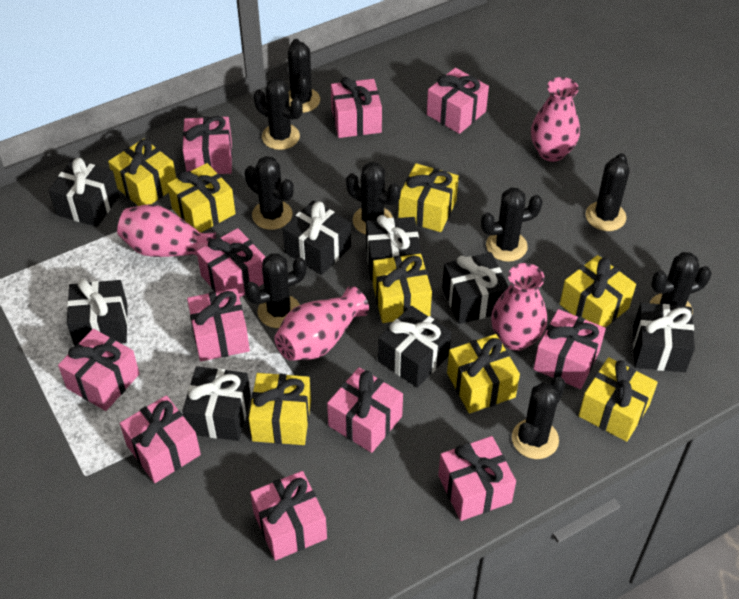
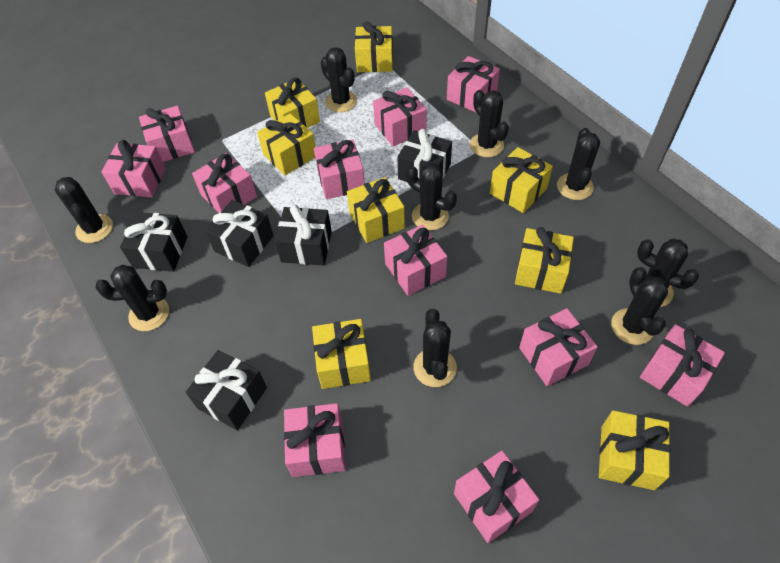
black gift: [49,158,119,227] [67,279,128,346] [182,366,251,441] [283,200,351,275] [366,215,421,281] [378,306,451,388] [442,252,509,324] [633,303,695,372] = 8 -> [120,212,187,272] [186,350,267,430] [205,200,274,267] [275,204,332,266] [397,129,452,182] = 5
pink vase: [117,204,216,257] [275,286,369,361] [491,263,547,351] [531,77,580,162] = 4 -> none = 0

